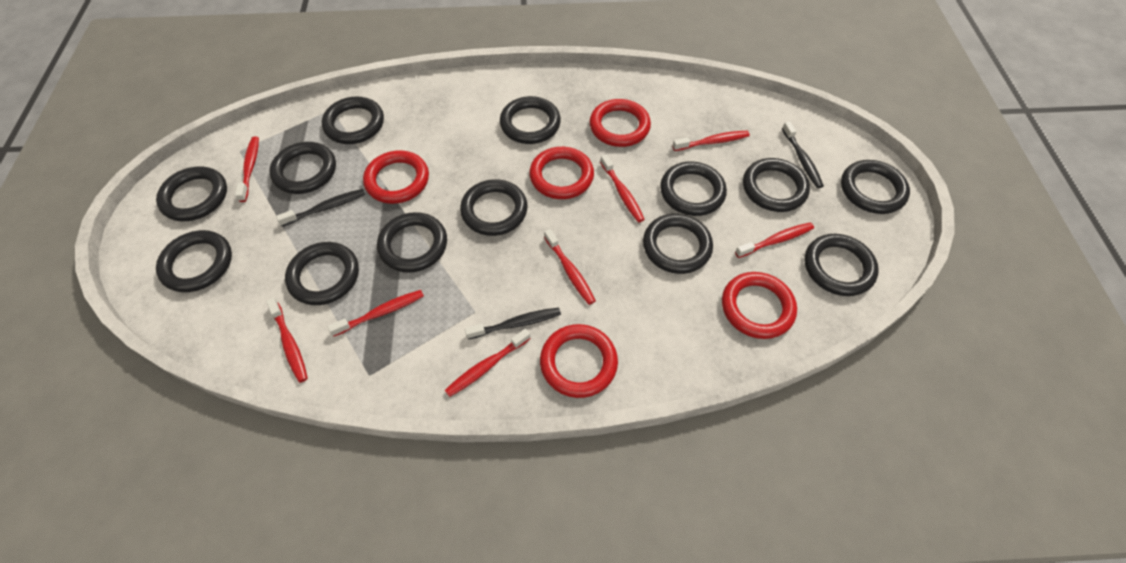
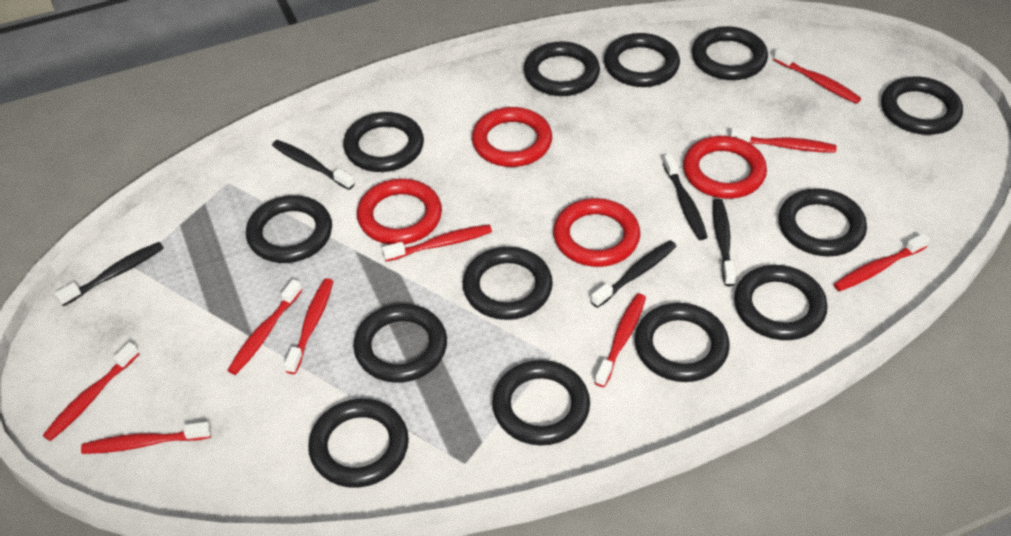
black toothbrush: [276,189,365,227] [465,308,561,339] [782,121,824,188] = 3 -> [55,242,164,306] [272,140,354,190] [591,240,676,308] [663,154,707,240] [713,199,736,286] = 5
red ring: [363,150,429,204] [529,147,594,199] [540,324,618,398] [590,99,651,147] [722,272,797,339] = 5 -> [357,179,442,245] [472,107,552,167] [553,198,640,267] [683,136,767,199] = 4
red toothbrush: [235,136,259,202] [266,298,308,383] [328,290,424,337] [445,329,531,397] [544,229,596,305] [600,154,645,223] [673,131,750,151] [735,222,814,258] = 8 -> [43,342,139,441] [81,422,211,454] [227,279,302,375] [284,278,333,374] [382,224,492,262] [595,294,646,387] [730,128,837,153] [773,48,861,104] [833,233,930,292] = 9

